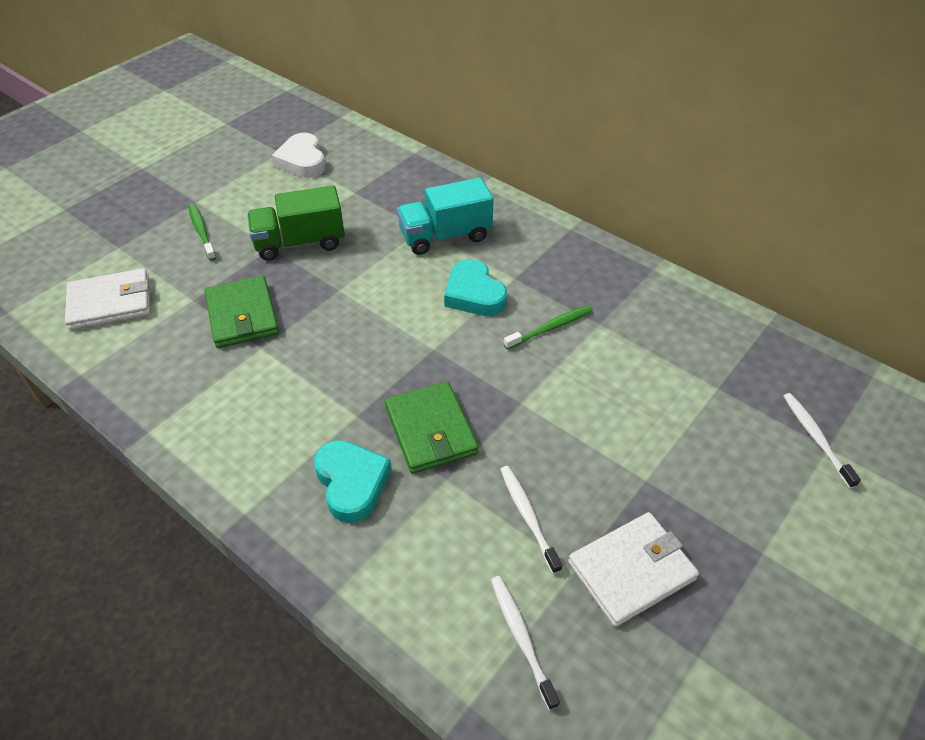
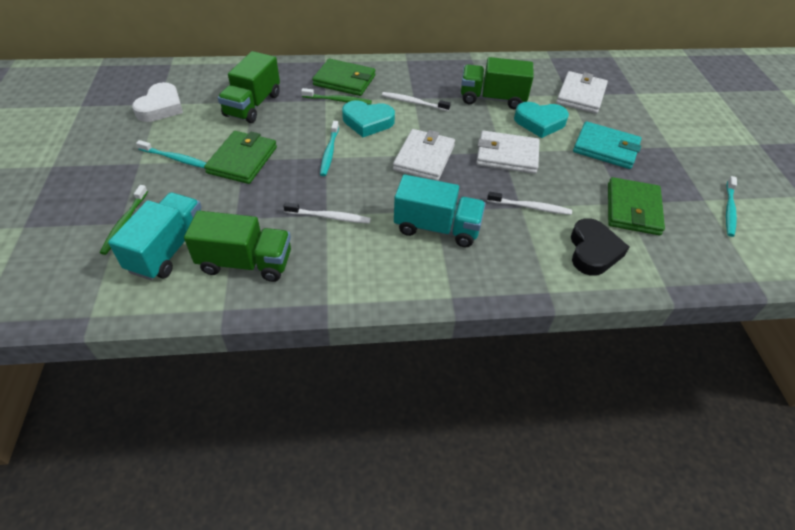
black heart: none = 0 -> [571,219,629,276] = 1
green truck: [247,186,345,261] = 1 -> [184,211,291,282] [218,51,280,123] [461,57,534,109] = 3
green wallet: [205,276,279,348] [385,382,479,474] = 2 -> [204,131,277,184] [312,59,375,96] [608,177,665,235] = 3
turquoise toothbrush: none = 0 -> [136,140,206,168] [320,121,339,176] [726,176,737,237] = 3
turquoise truck: [397,177,494,255] = 1 -> [108,192,202,280] [394,175,486,247] = 2
turquoise wallet: none = 0 -> [573,121,641,169] = 1
white wallet: [65,268,150,330] [568,512,699,627] = 2 -> [393,129,455,181] [476,131,540,174] [556,71,608,114] = 3

